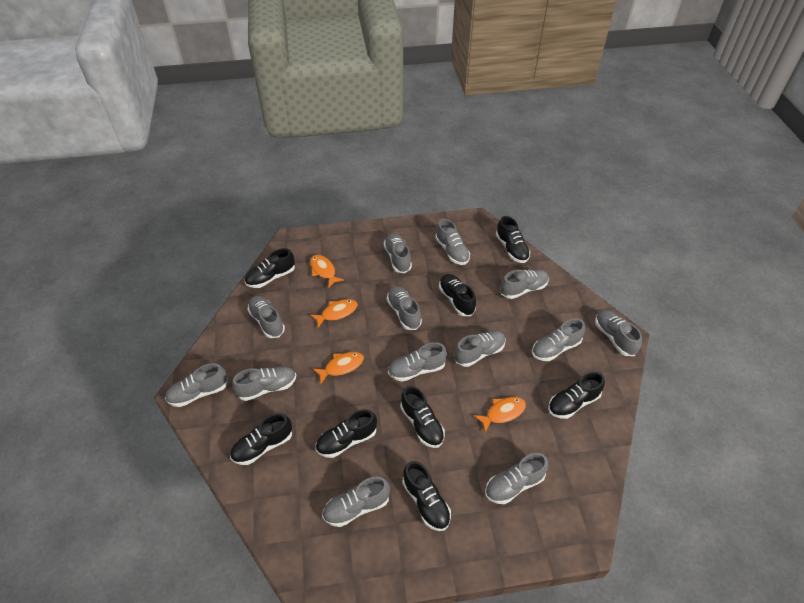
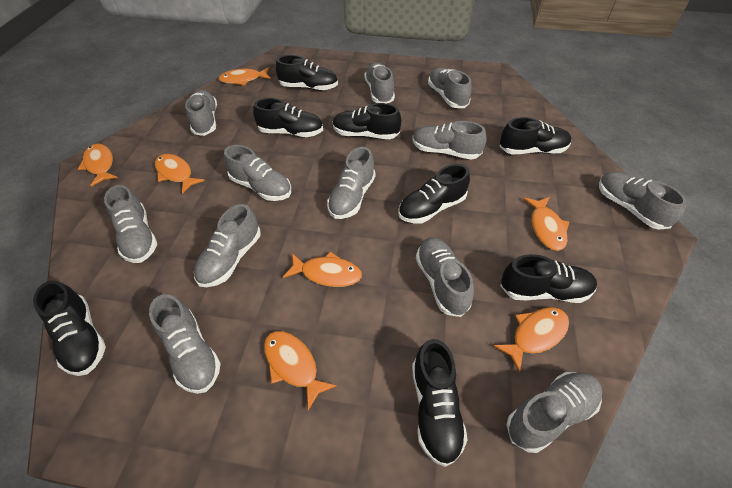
grey shoe: [165,363,228,407] [232,366,296,401] [247,296,285,338] [322,477,390,527] [384,233,412,273] [387,286,422,330] [388,342,447,382] [435,219,470,265] [454,331,506,367] [485,453,548,504] [500,269,549,299] [532,318,585,361] [595,310,642,356] = 13 -> [104,185,157,263] [149,294,221,394] [185,90,217,136] [194,204,261,287] [224,145,291,201] [327,147,375,219] [364,63,395,103] [412,121,487,160] [416,238,474,317] [428,67,472,108] [506,372,602,453] [599,172,687,230] = 12
orange fish: [310,255,344,288] [310,299,358,328] [313,352,364,384] [473,397,526,432] = 4 -> [78,144,117,187] [155,154,205,194] [218,67,271,86] [264,331,337,410] [283,251,362,287] [494,307,569,373] [523,197,569,251] = 7

